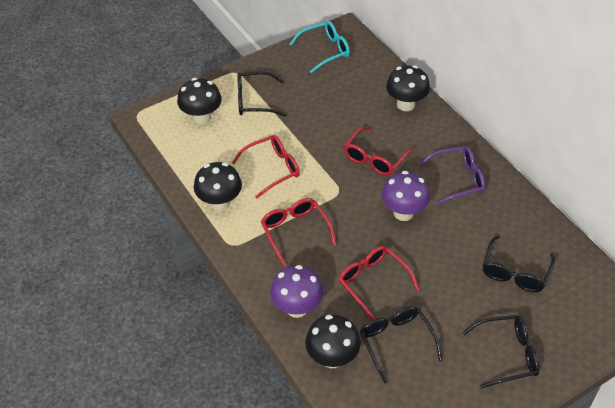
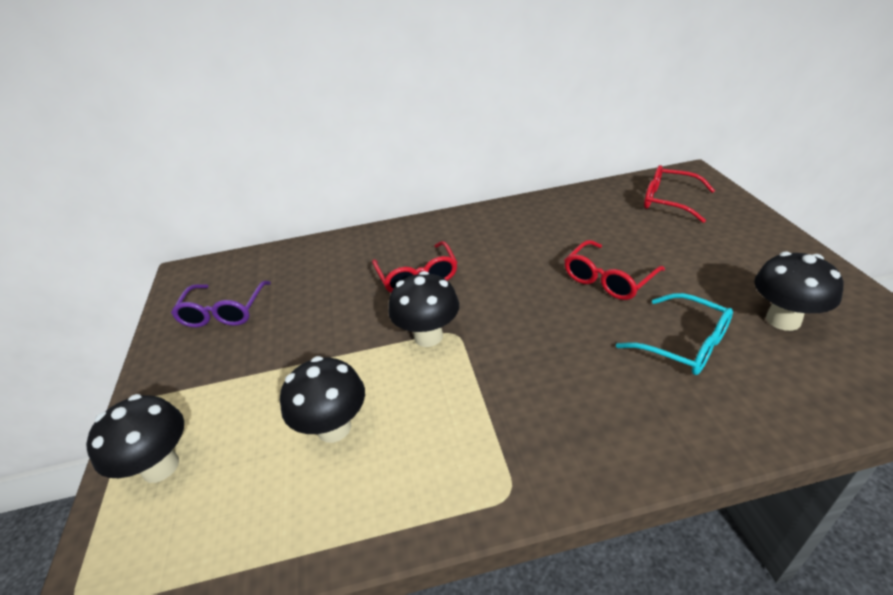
black glasses: [237,71,286,117] [360,306,443,384] [462,315,540,388] [483,236,555,292] = 4 -> none = 0
purple mushroom: [270,265,323,318] [381,171,430,221] = 2 -> none = 0
red glasses: [231,135,300,198] [261,198,336,266] [339,246,419,320] [344,127,414,176] = 4 -> [372,241,458,293] [564,240,665,300] [644,165,715,223] = 3

